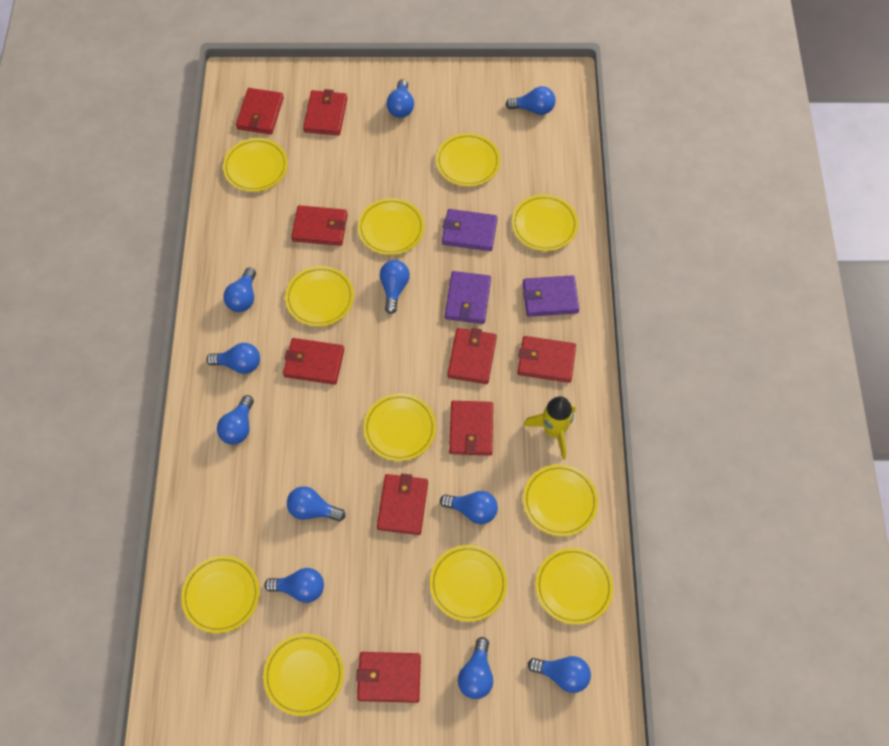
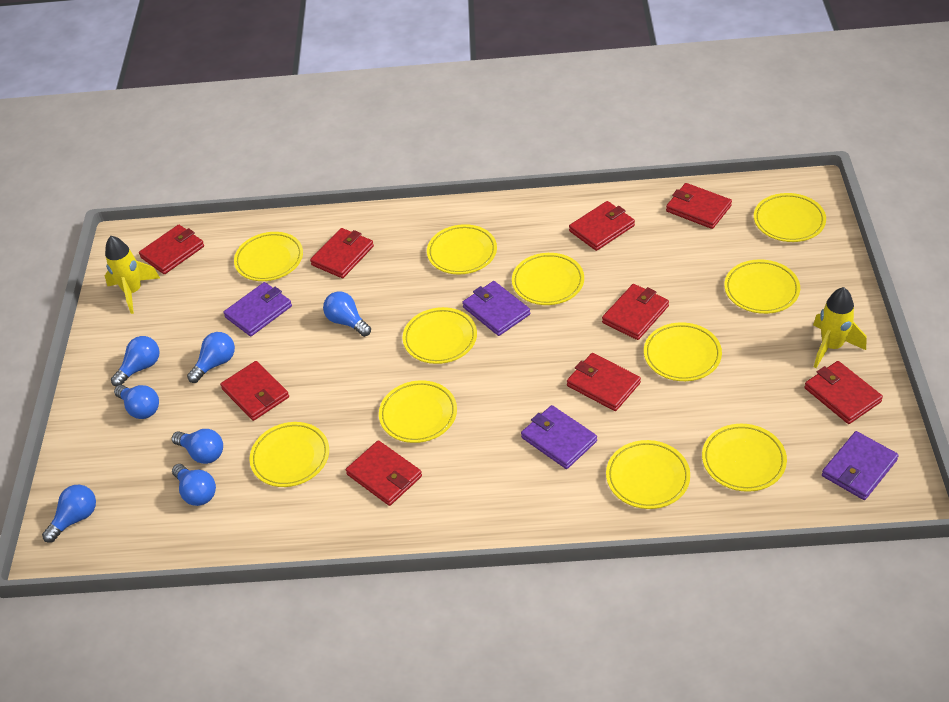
blue light bulb: [206,343,260,374] [217,395,254,444] [224,267,256,312] [264,568,324,603] [287,486,345,521] [380,260,410,314] [386,79,414,118] [440,491,498,524] [458,637,493,699] [505,86,556,115] [528,656,591,693] = 11 -> [42,485,96,543] [111,336,160,386] [114,385,159,419] [172,429,223,464] [172,464,216,506] [187,332,235,383] [323,291,371,337] = 7
purple wallet: [442,209,498,251] [445,271,491,324] [523,275,579,317] = 3 -> [223,282,292,336] [462,281,530,336] [521,405,597,469] [822,431,899,500] = 4
yellow rocket: [523,396,575,460] = 1 -> [105,236,160,314] [813,287,866,368] = 2

